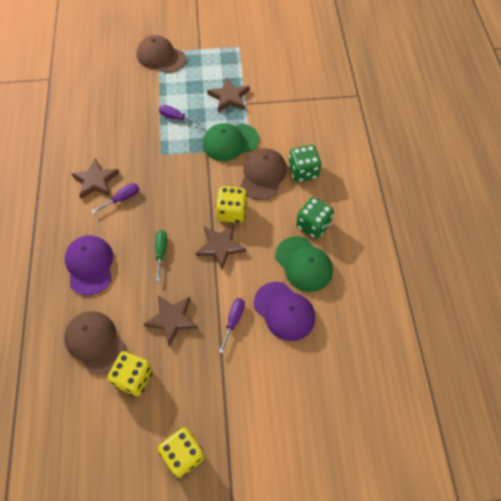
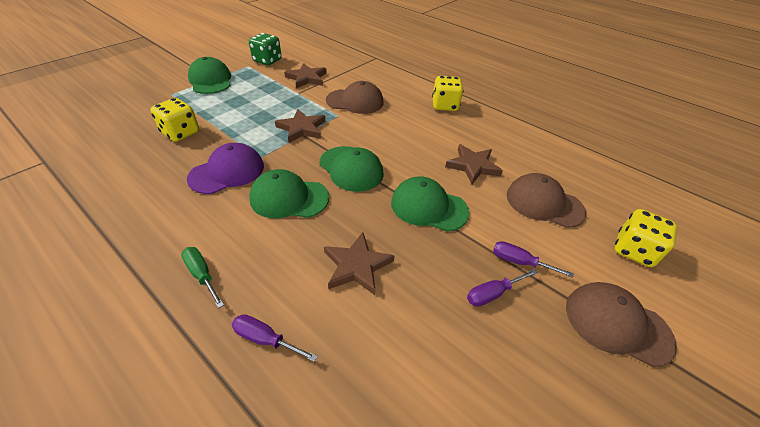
green cap: [203,123,259,161] [275,236,333,292] = 2 -> [188,57,231,94] [249,169,329,218] [320,146,384,192] [391,176,470,232] = 4
green dice: [288,145,321,182] [296,197,334,239] = 2 -> [249,33,282,65] = 1
purple cap: [65,235,113,296] [254,282,315,341] = 2 -> [187,143,264,194] = 1

